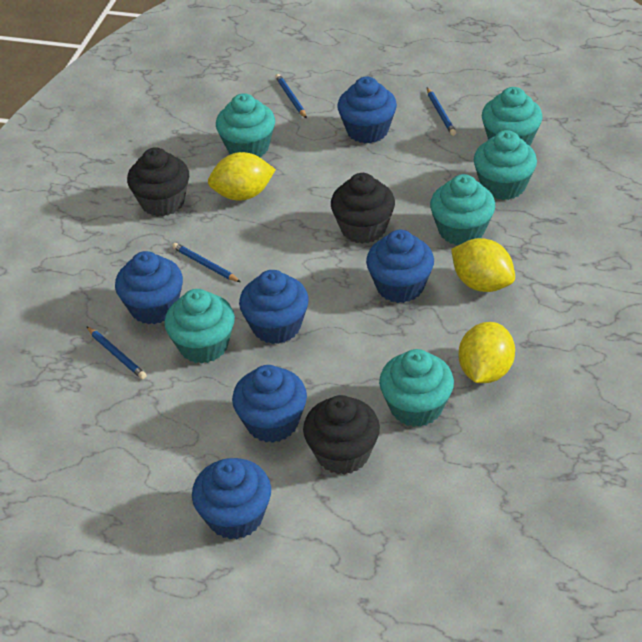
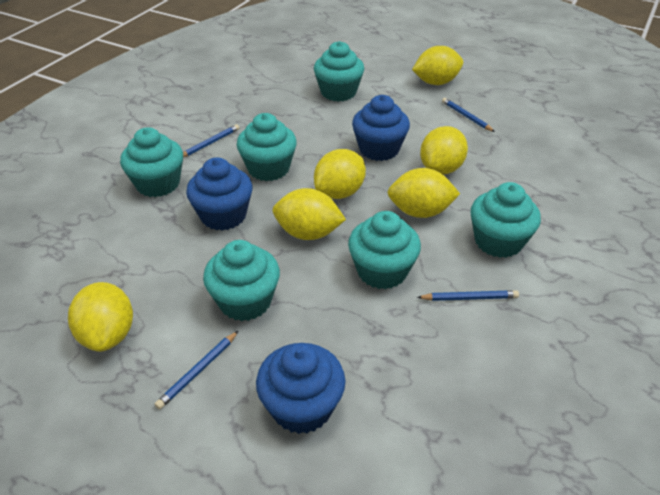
black cupcake: [127,147,189,217] [303,395,380,475] [331,173,395,244] = 3 -> none = 0
blue cupcake: [115,251,183,324] [192,458,271,539] [232,365,307,443] [239,270,309,344] [337,76,397,143] [366,230,434,303] = 6 -> [186,157,252,231] [256,343,346,434] [352,95,410,161] = 3
yellow lemon: [208,152,276,201] [451,238,515,292] [458,322,515,383] = 3 -> [68,282,133,352] [273,188,346,240] [314,149,366,199] [387,168,460,218] [412,46,463,85] [420,126,468,175] = 6

